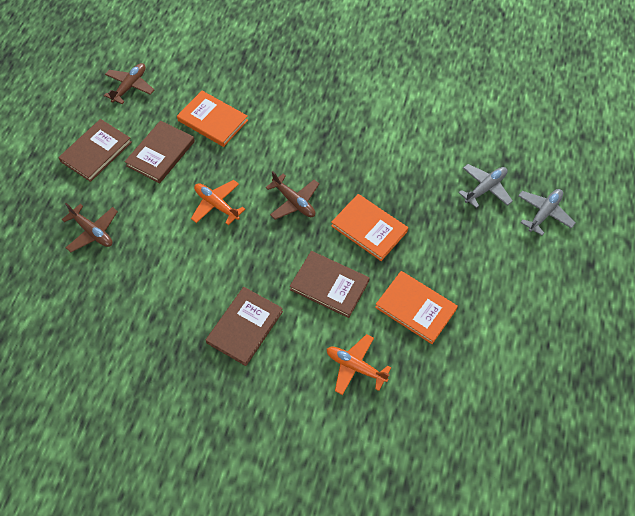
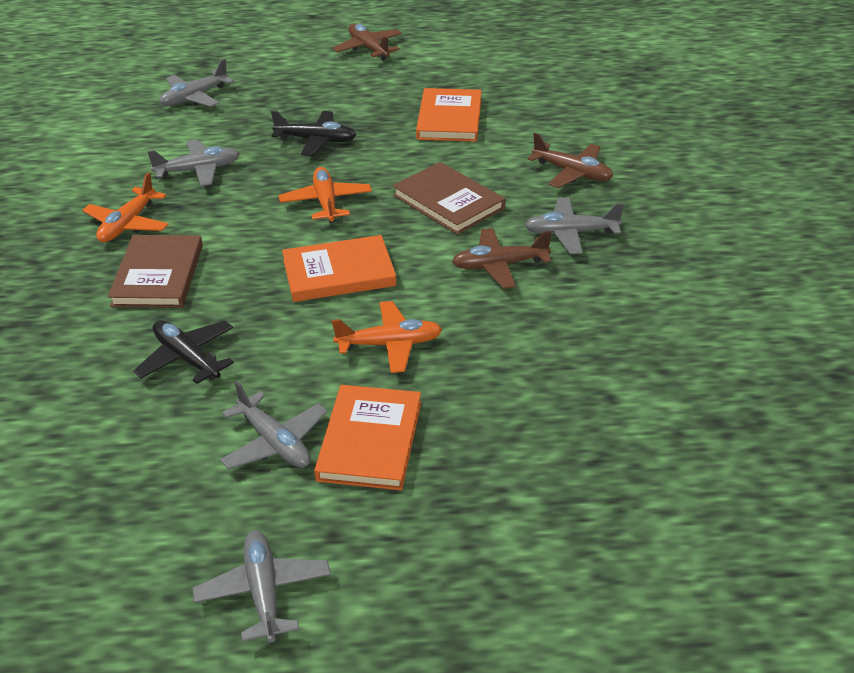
black plane: none = 0 -> [133,320,234,384] [271,111,356,156] = 2
brown book: [58,119,132,182] [125,120,195,183] [206,287,283,366] [290,251,370,318] = 4 -> [108,235,203,308] [393,162,505,235] = 2
grey plane: [458,164,513,208] [518,189,575,236] = 2 -> [147,139,240,186] [160,59,234,107] [192,530,331,643] [220,381,327,469] [525,197,624,254] = 5
orange plane: [191,180,245,225] [327,334,392,395] = 2 -> [82,172,169,242] [279,167,372,223] [332,301,443,373] = 3

